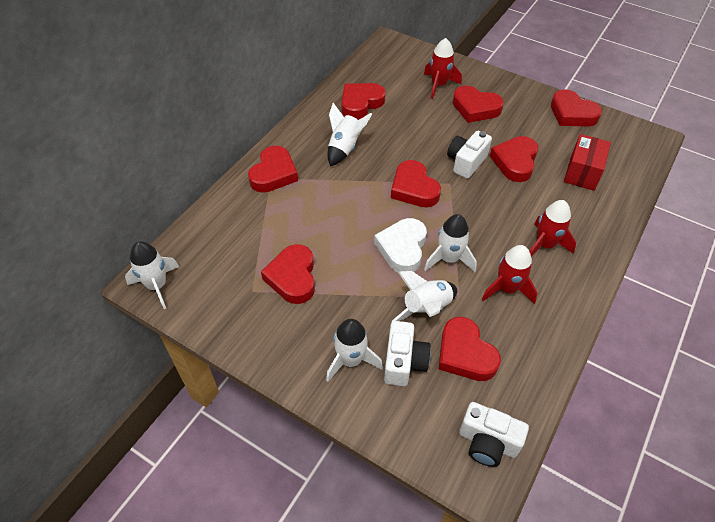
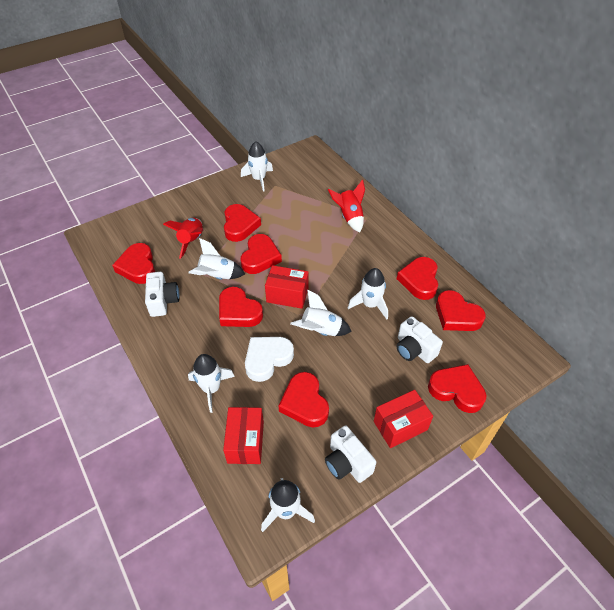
red box: [564,134,611,191] = 1 -> [223,407,264,464] [265,265,309,309] [374,390,433,448] = 3
red rocket: [424,38,462,99] [482,245,537,304] [529,200,576,257] = 3 -> [163,218,203,259] [328,180,365,232] = 2
white rocket: [125,241,179,309] [326,319,383,382] [327,103,372,166] [392,271,457,321] [424,214,477,272] = 5 -> [188,238,245,280] [188,354,235,413] [241,141,273,192] [261,478,315,532] [290,290,352,336] [348,268,388,319] = 6

